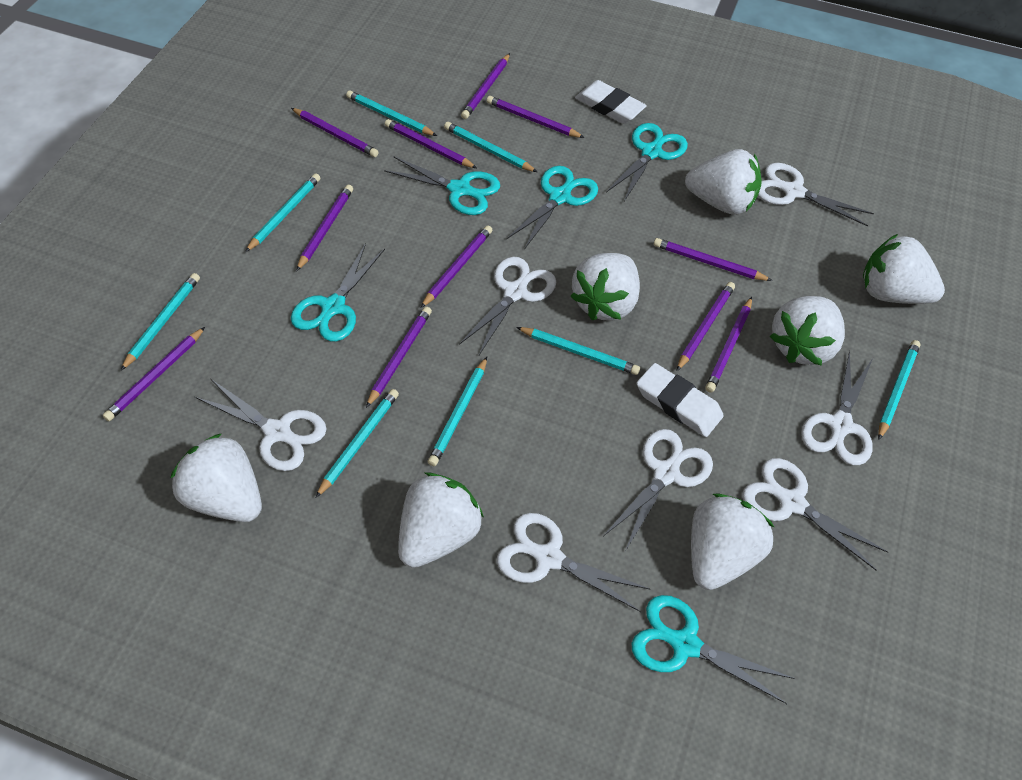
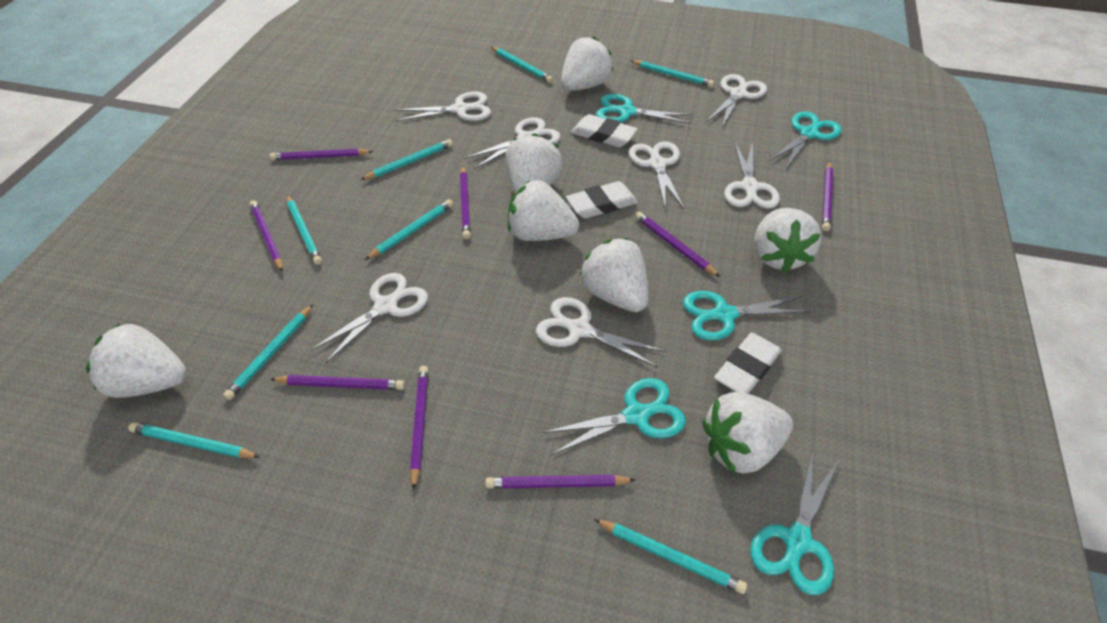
purple pencil: [103,327,205,421] [291,108,379,157] [296,185,353,271] [366,307,432,408] [385,119,477,168] [421,225,492,308] [461,53,510,119] [487,96,585,138] [654,238,773,281] [677,282,735,371] [705,297,752,393] = 11 -> [249,200,283,272] [270,149,373,160] [270,375,405,390] [410,366,429,491] [460,166,471,239] [485,475,635,489] [635,212,720,277] [822,161,833,231] = 8
white eraser: [575,80,647,124] [637,363,724,437] = 2 -> [566,181,638,219] [571,114,638,147] [714,333,782,394] = 3

